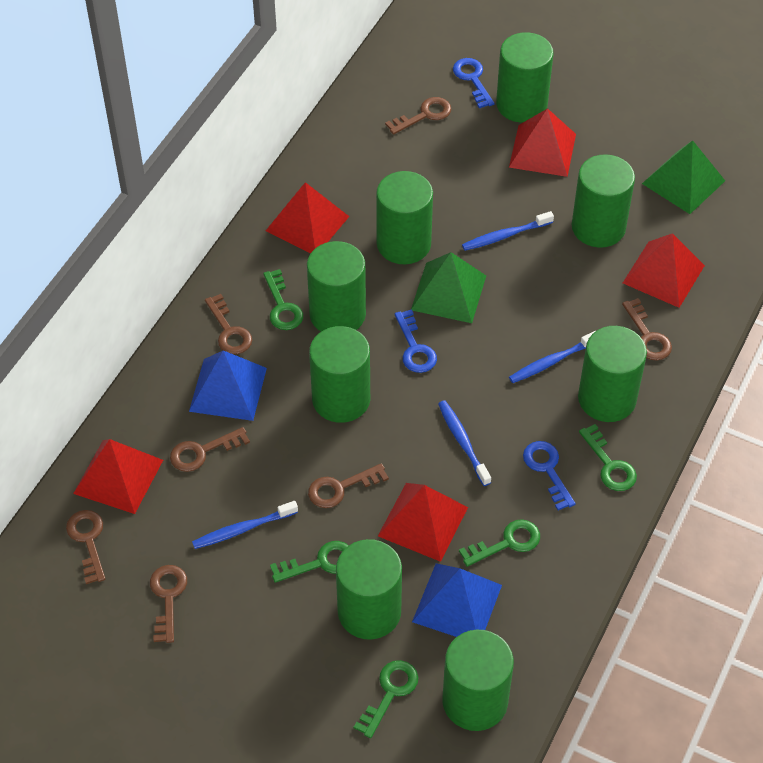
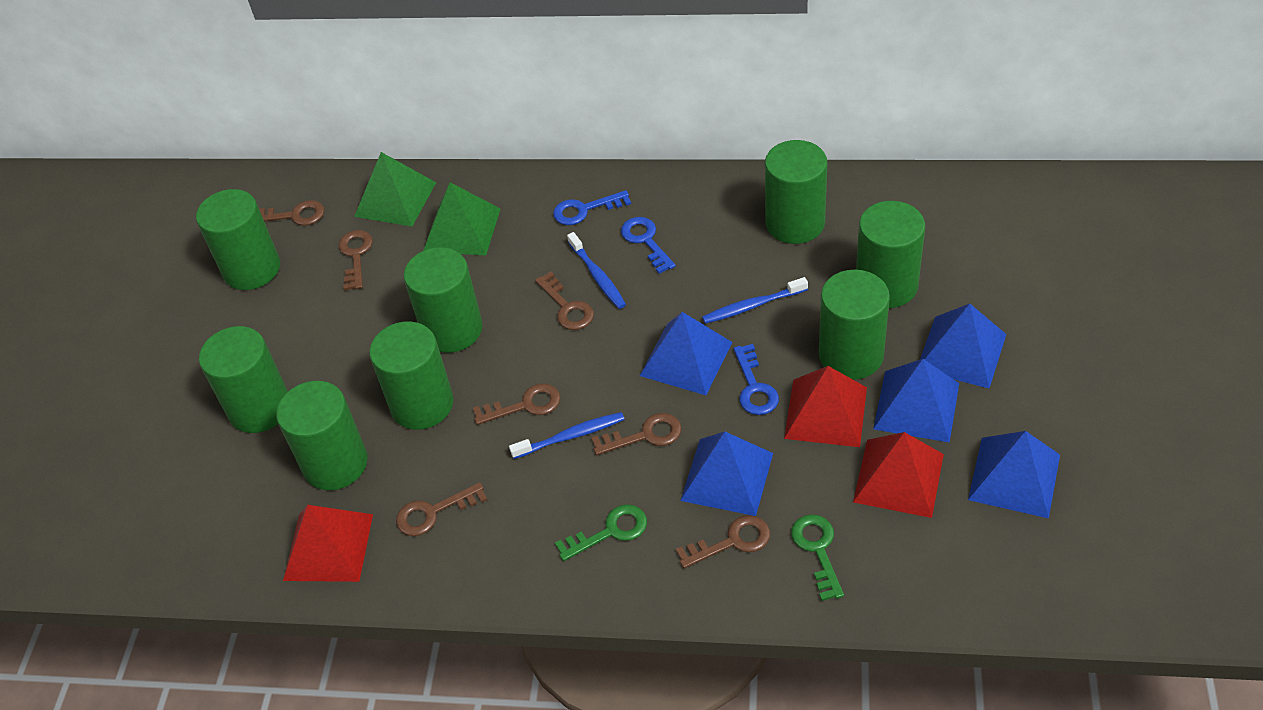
blue pyramid: [189,351,267,421] [412,563,502,637] = 2 -> [640,312,732,395] [680,432,773,516] [873,359,959,443] [920,304,1006,388] [968,431,1060,518] = 5
blue toothbrush: [192,501,298,549] [438,400,491,486] [462,211,554,251] [509,331,596,383] = 4 -> [509,412,625,459] [567,232,626,309] [702,277,808,324] = 3
green key: [263,269,303,330] [270,541,349,583] [354,660,418,738] [459,519,540,567] [579,424,637,491] = 5 -> [555,504,647,561] [791,514,844,601] = 2
red pyramid: [73,439,163,514] [266,182,349,253] [378,483,468,562] [509,108,576,177] [623,233,705,308] = 5 -> [283,505,373,582] [784,366,867,447] [853,432,944,518] = 3

